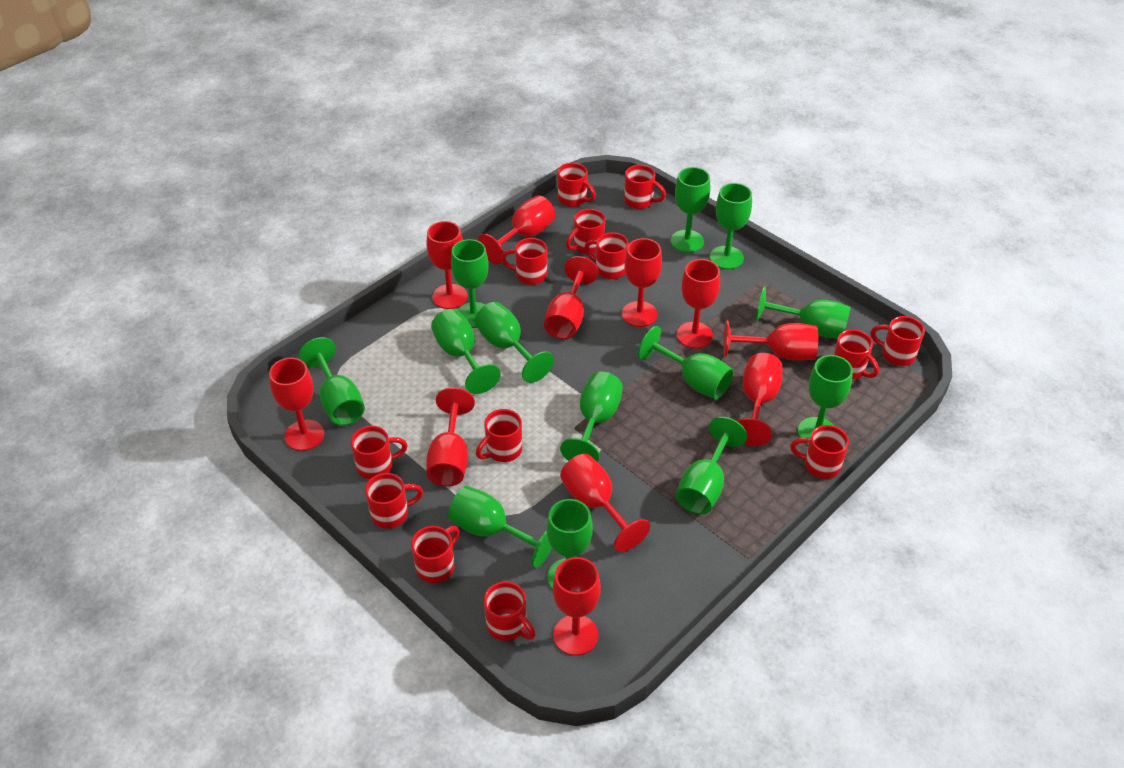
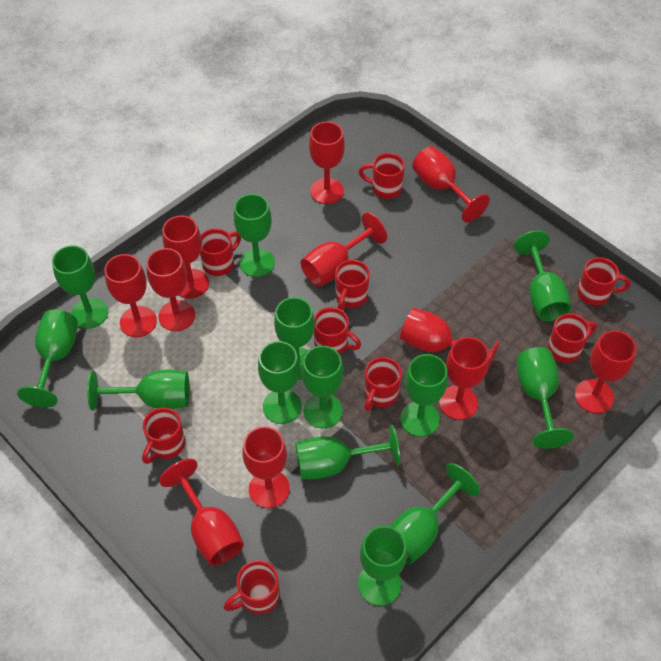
red mug: [351,426,408,479] [365,473,423,528] [411,526,459,583] [476,409,522,462] [484,581,536,641] [501,238,547,285] [557,163,596,207] [566,209,605,254] [584,232,629,279] [624,165,666,209] [790,425,849,479] [834,329,879,380] [871,316,925,366] = 13 -> [142,407,185,464] [200,228,241,276] [224,560,280,614] [314,307,361,354] [335,259,370,311] [359,153,405,199] [364,357,402,411] [548,313,597,363] [577,257,631,306] = 9

